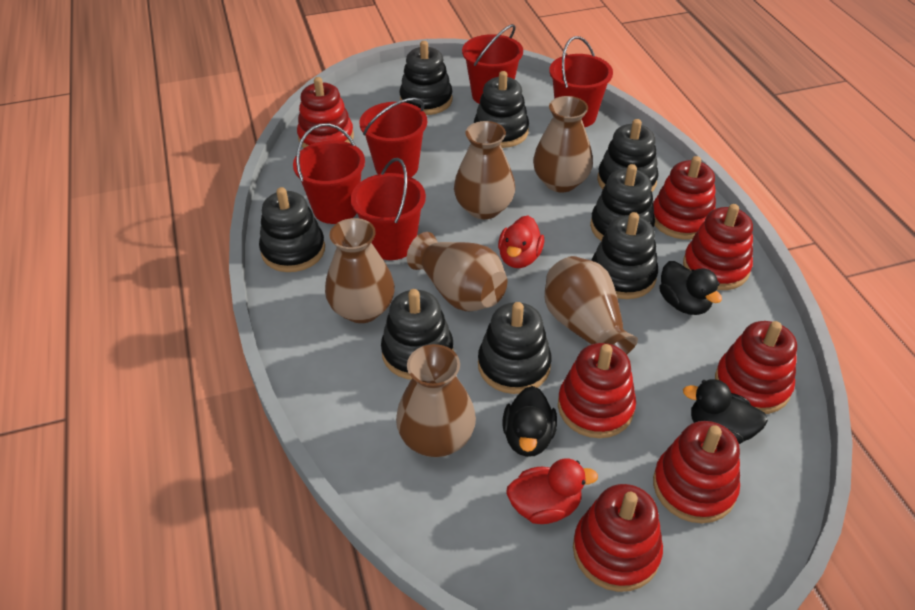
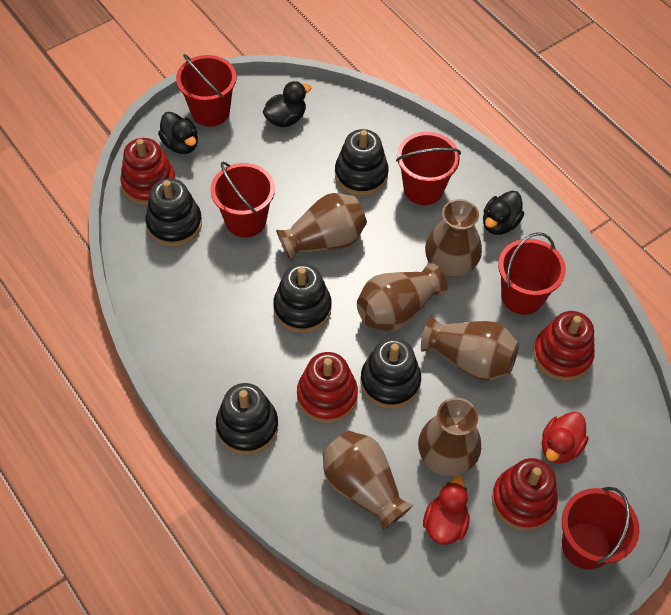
black stacking toy: [259,187,325,272] [381,289,454,380] [400,41,452,115] [474,71,529,148] [478,302,552,394] [590,164,655,241] [591,212,658,299] [597,119,659,192] = 8 -> [146,178,202,246] [216,383,278,455] [273,263,332,333] [335,129,389,196] [361,338,421,408] = 5
red stacking toy: [297,77,354,148] [558,343,636,438] [573,484,663,592] [653,156,716,239] [653,421,740,523] [683,204,753,290] [715,321,797,414] = 7 -> [120,138,176,205] [297,352,358,423] [492,458,558,531] [533,311,595,381] = 4

